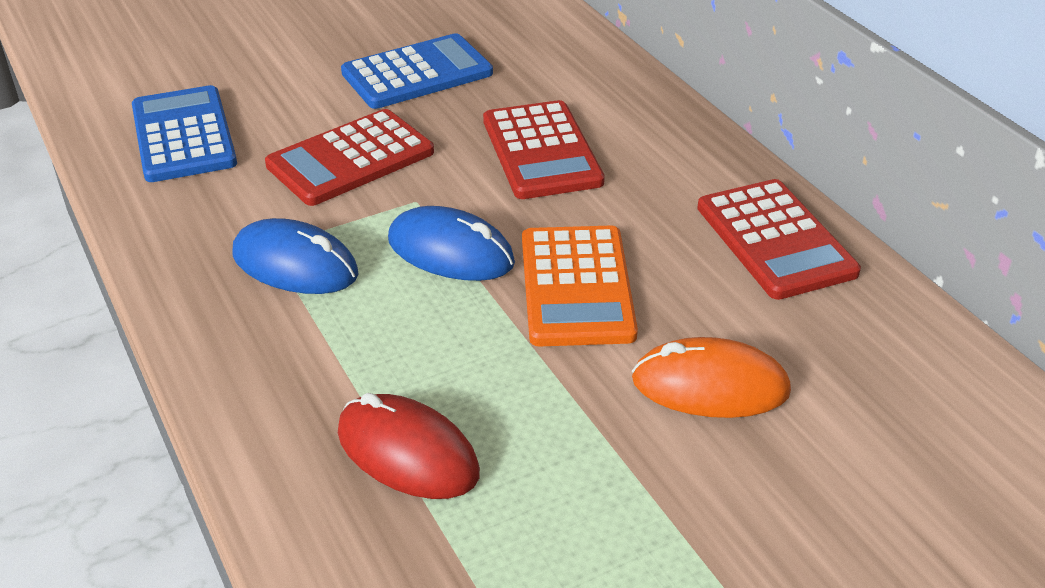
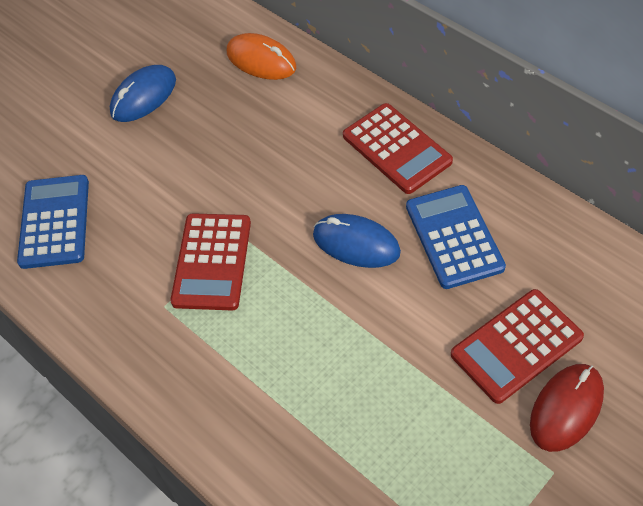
orange calculator: [522,226,638,346] = 1 -> none = 0

